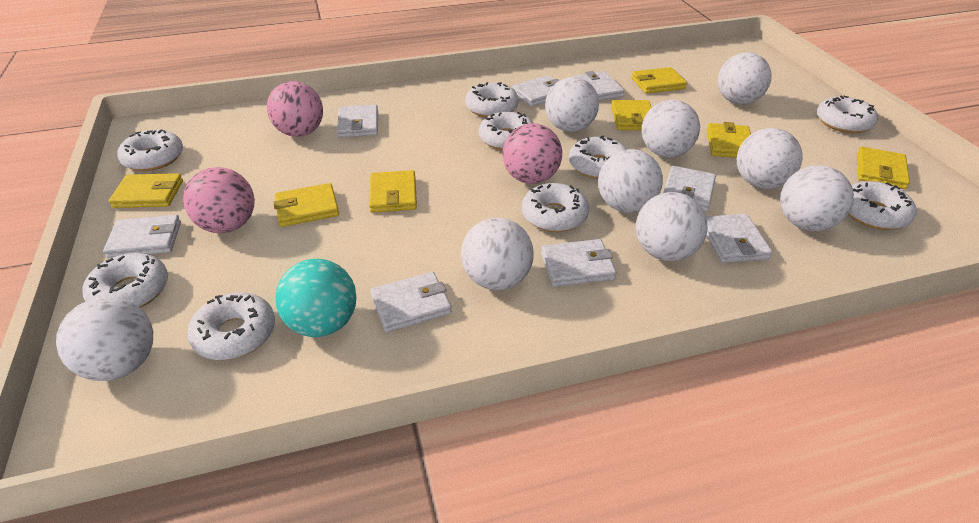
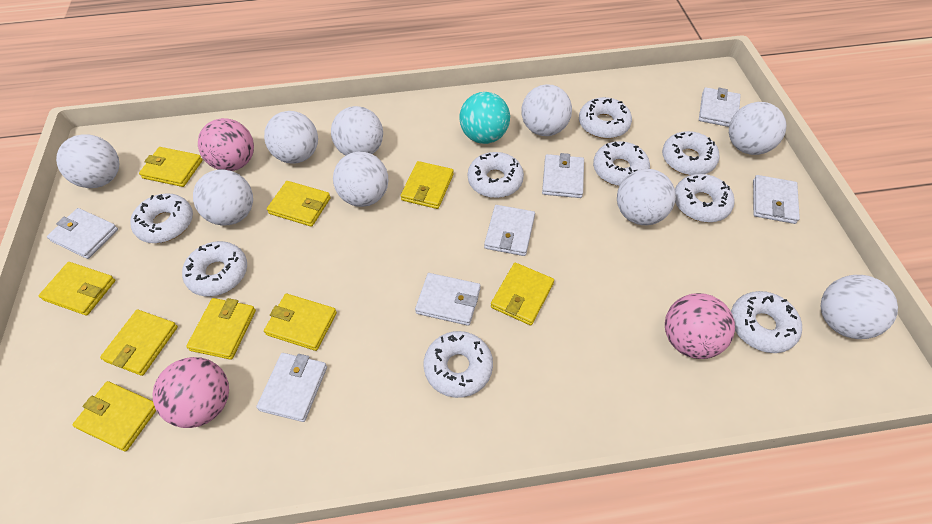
white wallet: [103,215,181,258] [337,105,378,138] [370,272,452,333] [512,75,560,107] [541,239,616,287] [574,71,624,101] [663,166,716,212] [706,214,772,263] = 8 -> [47,208,118,259] [256,353,327,422] [415,273,480,326] [484,205,535,256] [542,153,584,198] [699,87,741,127] [753,175,800,224] = 7
yellow wallet: [109,173,183,208] [273,183,339,227] [369,170,417,213] [611,100,652,130] [632,67,687,94] [707,122,751,158] [857,146,910,189] = 7 -> [39,262,115,316] [72,381,156,451] [100,310,178,376] [139,147,203,187] [186,298,256,360] [264,294,337,351] [267,181,331,227] [401,161,454,209] [491,263,554,325] = 9

